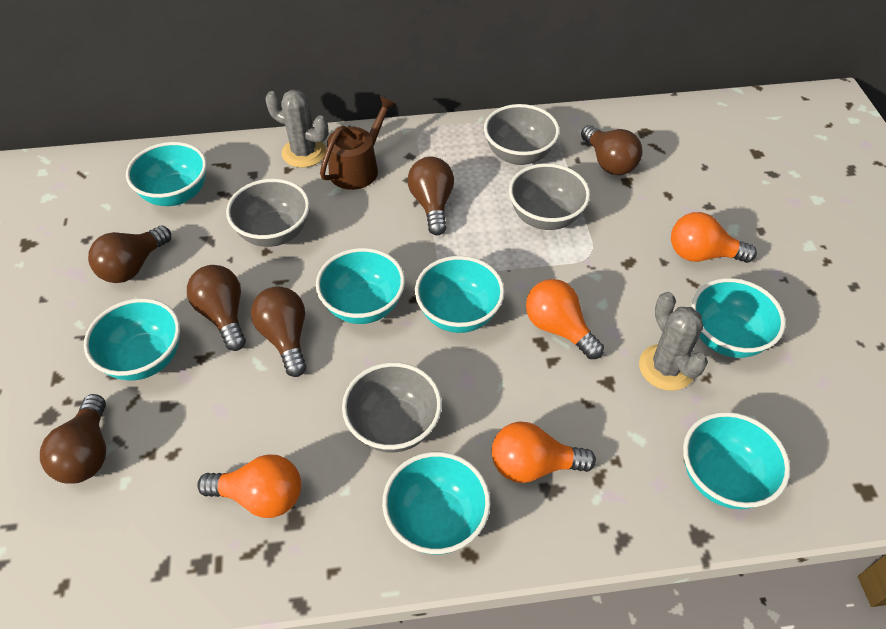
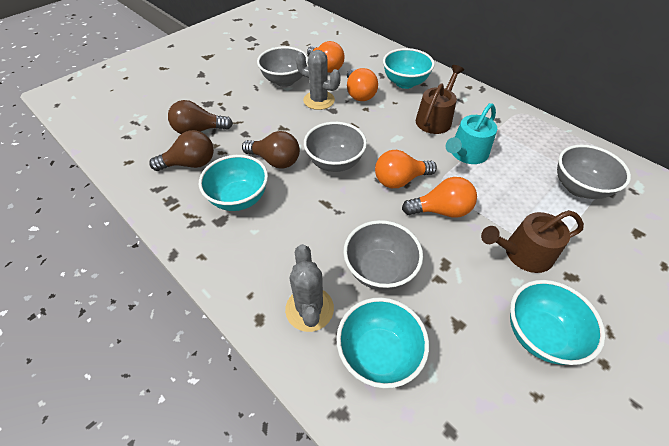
brown light bulb: [40,394,106,484] [88,226,171,283] [187,265,246,351] [251,286,306,377] [407,157,454,235] [581,125,643,175] = 6 -> [149,130,214,171] [168,100,233,134] [242,131,300,169] = 3
brown watering can: [320,96,396,190] = 1 -> [416,65,464,134] [481,210,584,273] = 2
turquoise bowl: [84,298,180,381] [126,142,207,206] [316,248,405,324] [382,452,491,555] [415,256,505,333] [683,412,790,509] [692,278,786,358] = 7 -> [199,155,268,211] [336,297,429,388] [383,48,435,89] [510,280,605,365] = 4
turquoise watering can: none = 0 -> [446,103,497,164] = 1

